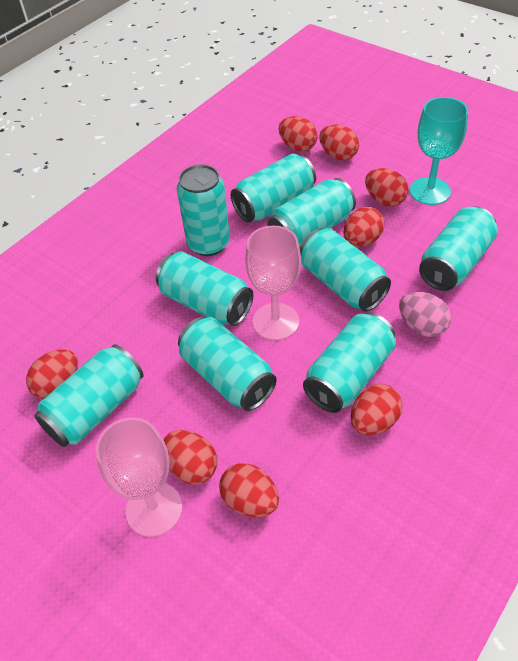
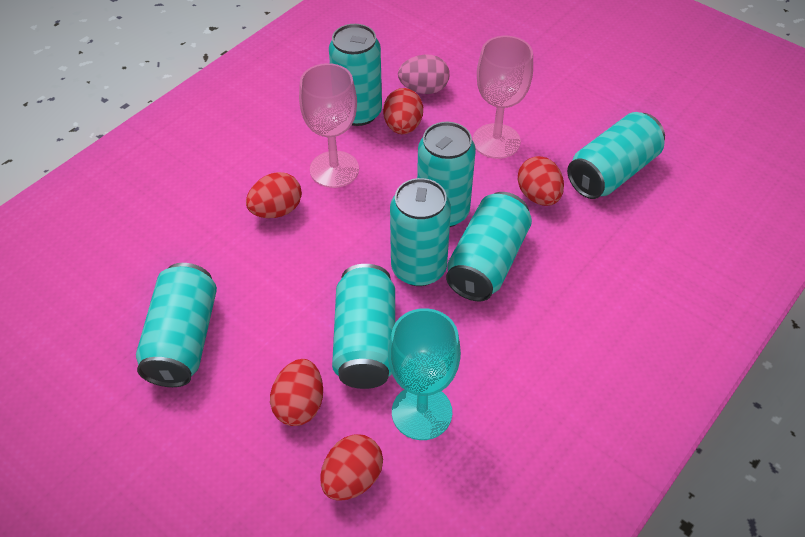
red egg: [26,349,78,399] [164,430,217,485] [219,463,279,517] [279,116,318,152] [319,125,359,161] [343,207,385,247] [351,384,403,435] [365,168,408,207] = 8 -> [246,172,302,218] [270,359,323,426] [320,434,383,501] [383,88,423,134] [518,156,564,206] = 5
turquoise can: [34,344,144,447] [156,251,253,326] [177,164,230,256] [178,317,277,411] [231,154,316,223] [268,178,356,247] [300,228,391,312] [303,312,396,413] [419,206,498,291] = 9 -> [136,263,217,387] [329,24,382,126] [332,264,395,389] [390,178,451,286] [417,122,476,227] [446,192,532,302] [567,112,665,199] = 7

